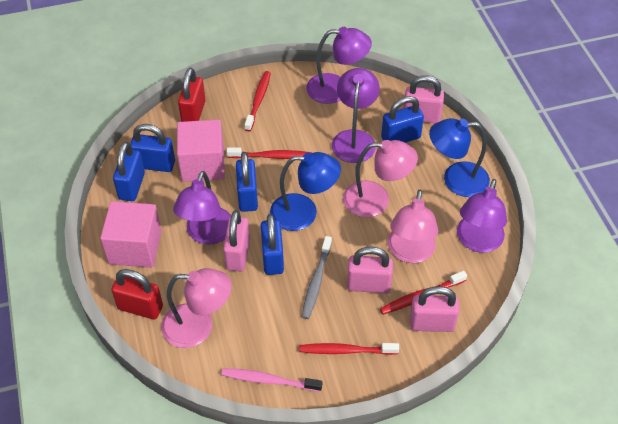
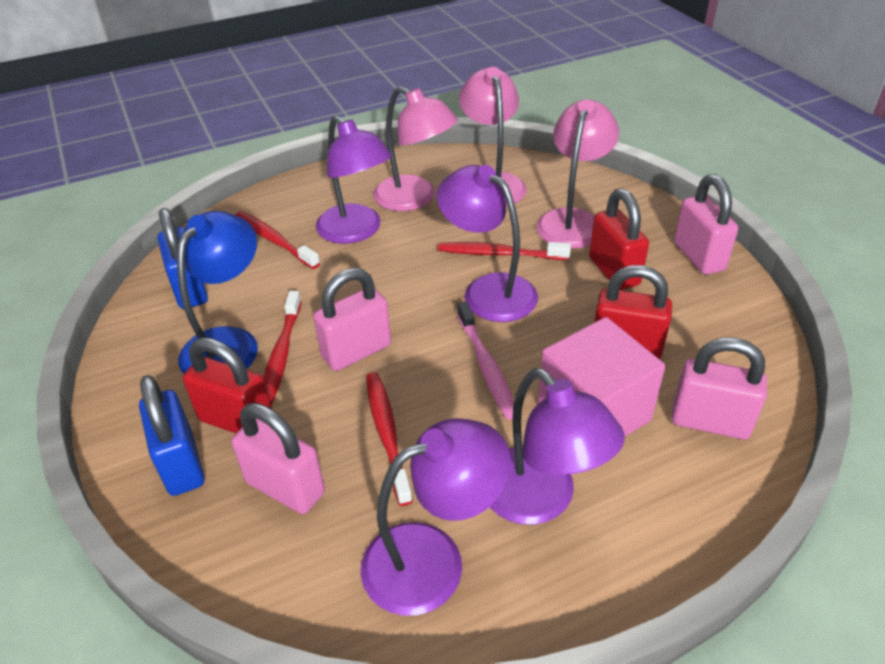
blue lamp: [270,152,341,231] [429,118,490,197] = 2 -> [177,211,258,374] = 1
blue padlock: [113,142,145,201] [130,124,175,172] [236,152,258,212] [261,214,284,275] [381,96,424,143] = 5 -> [139,375,205,496] [157,208,208,309] = 2
grey toothbrush: [302,236,332,319] = 1 -> none = 0
pink cube: [100,201,162,268] [177,120,225,182] = 2 -> [538,317,665,436] = 1
red padlock: [111,269,163,319] [178,68,206,122] = 2 -> [183,337,272,433] [589,188,649,290] [594,265,672,359] = 3

